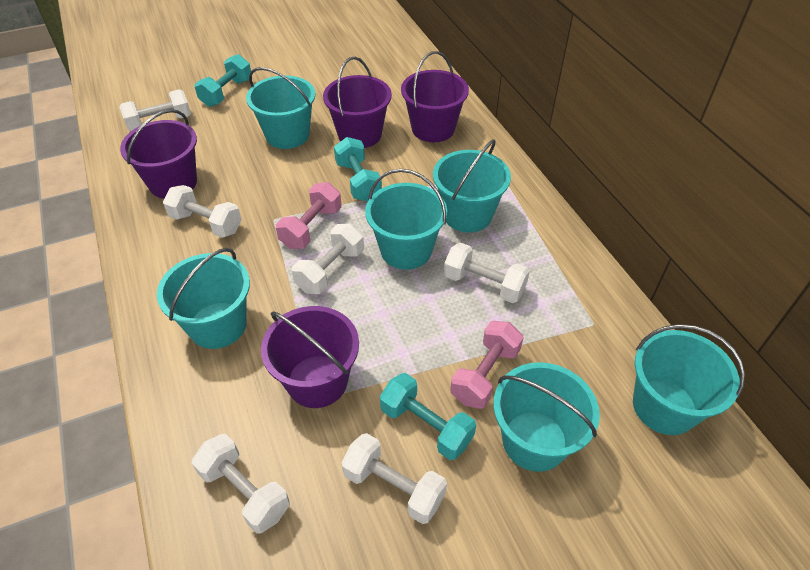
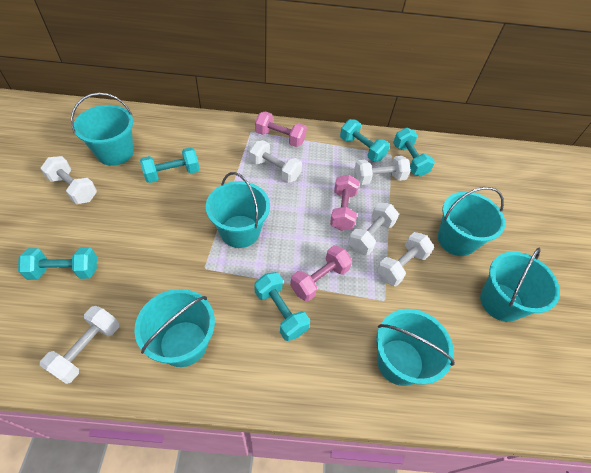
pink dumbbell: [276,182,342,249] [450,321,524,409] = 2 -> [255,111,307,147] [290,245,352,301] [330,175,359,231] = 3
purple bucket: [120,109,197,199] [261,306,359,408] [323,57,392,148] [401,51,469,142] = 4 -> none = 0
turquoise dumbbell: [194,54,251,107] [334,137,382,201] [380,373,476,460] = 3 -> [18,247,97,280] [140,147,200,183] [254,272,310,341] [340,119,390,162] [393,128,435,177] = 5

